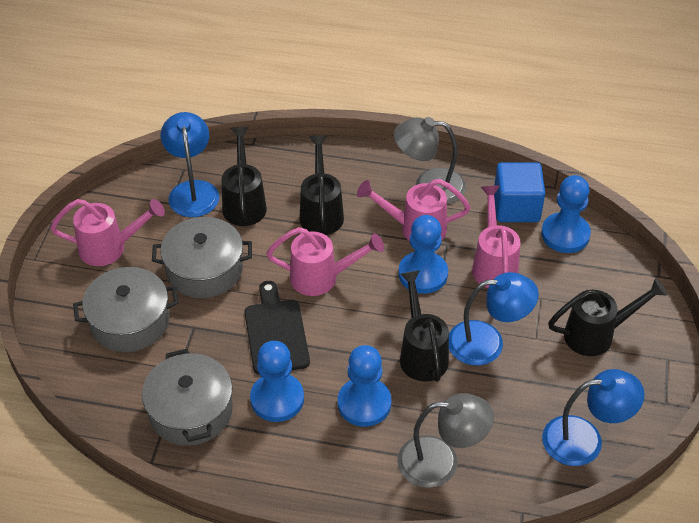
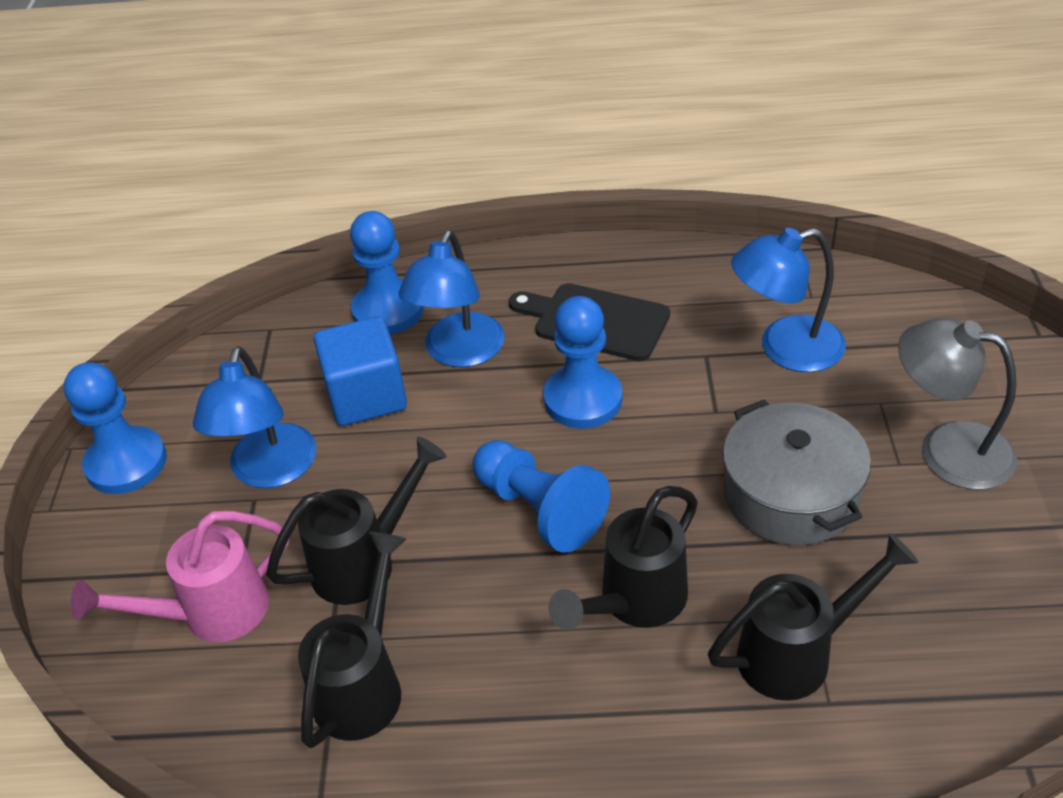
grey lamp: [394,117,466,204] [397,393,494,488] = 2 -> [898,318,1017,490] = 1
grey pot: [73,267,178,352] [142,349,233,446] [152,217,252,298] = 3 -> [723,400,871,545] = 1
pink watering can: [50,199,165,266] [266,227,384,296] [357,179,471,241] [472,186,520,288] = 4 -> [71,511,289,642] = 1

